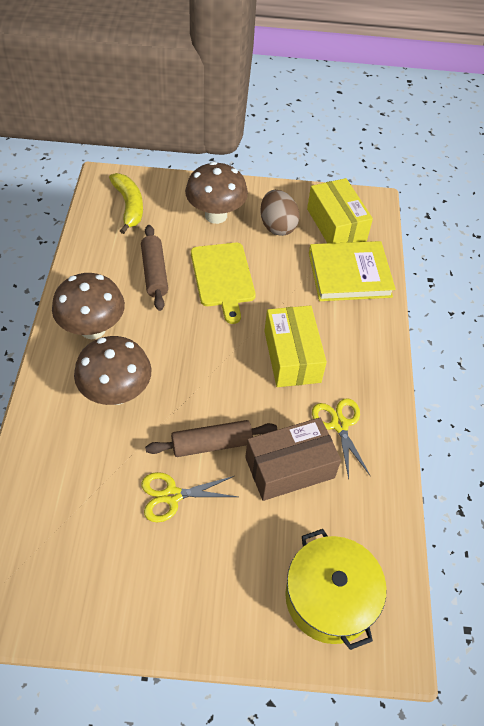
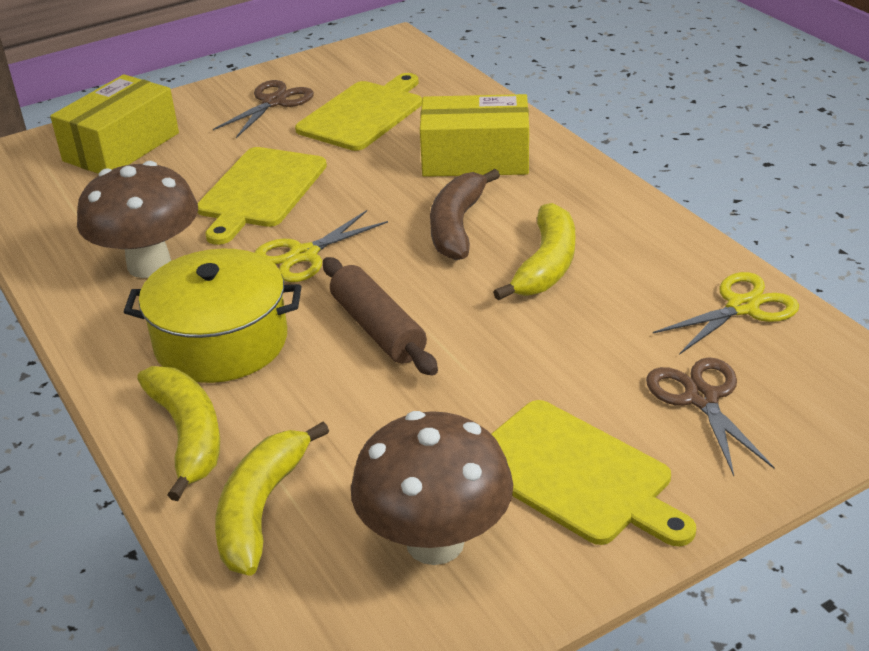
brown banana: none = 0 -> [430,169,500,260] = 1
brown box: [245,417,341,501] = 1 -> none = 0
brown egg: [260,190,300,236] = 1 -> none = 0
brown mushroom: [52,273,125,339] [74,336,151,405] [185,162,248,224] = 3 -> [77,161,198,278] [351,411,513,565] = 2
brown rolling pin: [141,225,168,311] [145,420,277,457] = 2 -> [323,257,438,376] = 1
brown scissors: none = 0 -> [213,80,314,138] [646,357,775,476] = 2
yellow banana: [109,173,143,234] = 1 -> [137,366,220,501] [215,422,329,576] [493,203,575,301] = 3
yellow book: [309,241,396,301] = 1 -> none = 0
yellow cutting board: [191,243,256,324] = 1 -> [198,147,327,245] [295,73,422,151] [491,400,696,546] = 3

